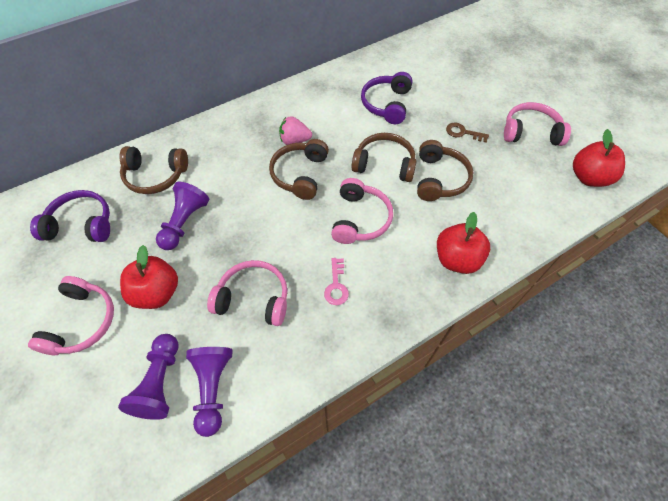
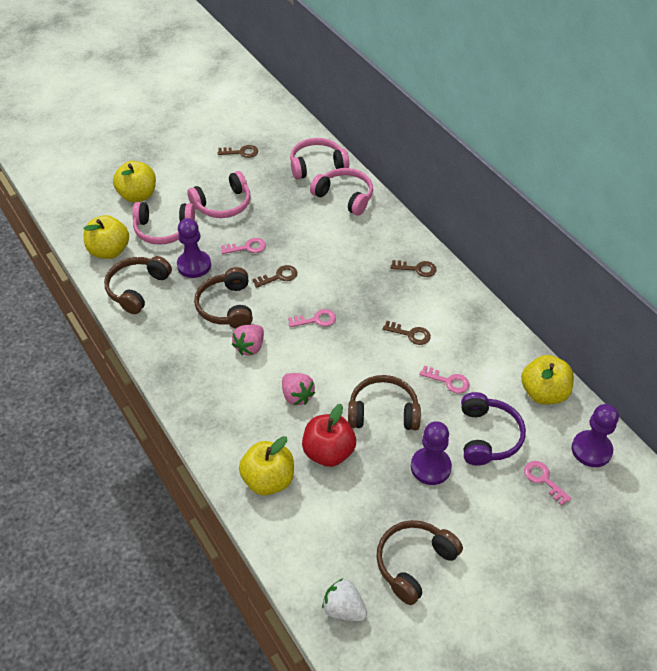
brown key: [446,123,489,143] = 1 -> [218,145,258,158] [252,265,297,288] [383,321,431,345] [391,260,437,277] = 4
pink key: [324,258,349,305] = 1 -> [221,238,266,254] [288,309,336,327] [420,366,469,393] [524,461,572,506] = 4
pink strawberry: [279,116,312,145] = 1 -> [232,325,264,355] [282,373,316,405] = 2
purple headphones: [30,190,110,242] [361,72,412,124] = 2 -> [461,392,526,466] = 1
red apple: [120,245,178,309] [437,212,490,274] [573,129,625,187] = 3 -> [302,404,356,467] = 1
white strawberry: none = 0 -> [322,579,367,621] = 1
yellow apple: none = 0 -> [83,215,129,259] [113,161,156,203] [239,436,294,495] [521,355,574,404] = 4

